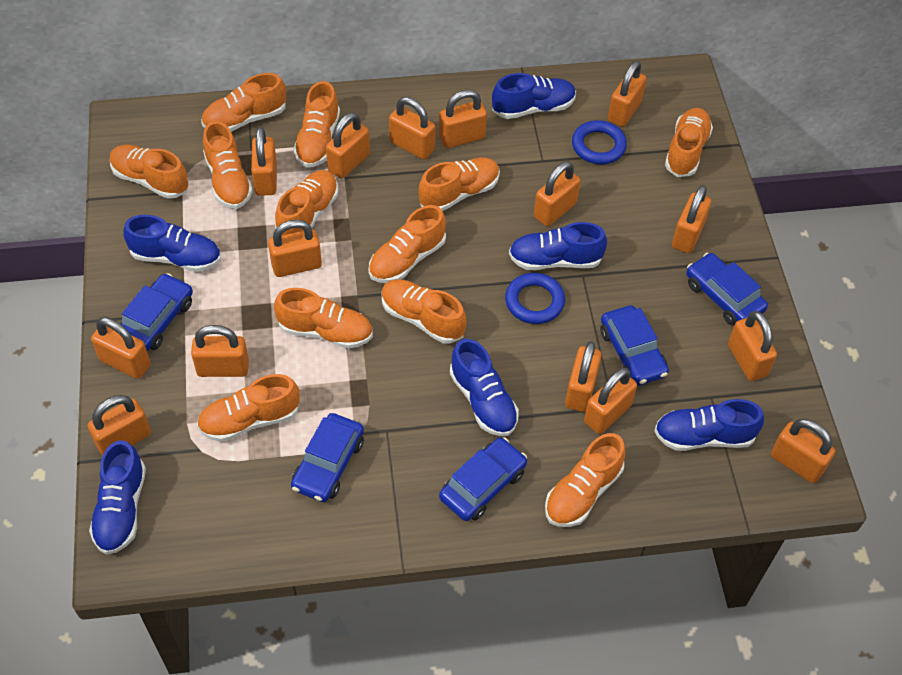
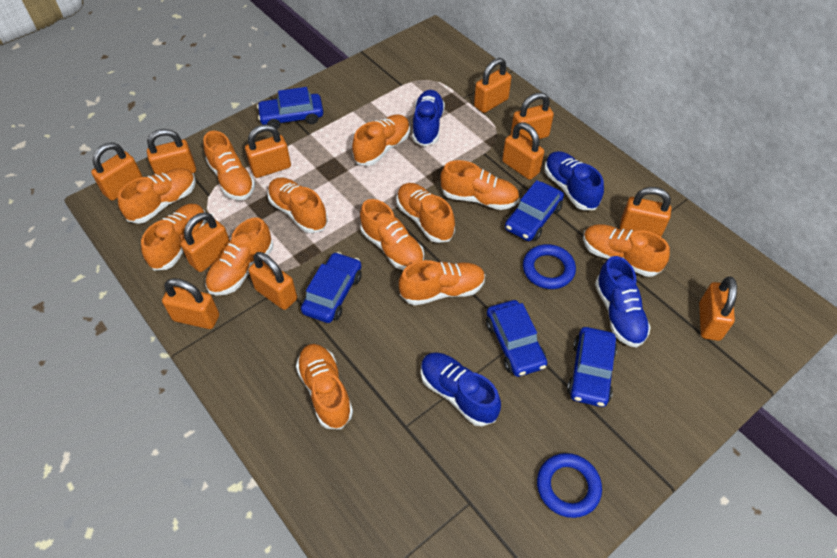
blue shoe: [89,440,146,555] [123,215,221,272] [450,339,519,436] [492,73,576,119] [509,222,607,270] [654,399,764,451] = 6 -> [412,90,445,147] [421,352,501,426] [545,151,604,210] [595,256,651,348] = 4
orange padlock: [88,395,151,456] [91,317,151,379] [191,325,249,377] [251,127,277,196] [268,219,322,277] [326,112,370,178] [389,97,435,159] [439,90,487,148] [534,161,581,226] [565,341,602,412] [584,368,637,434] [608,61,647,127] [672,185,711,253] [728,311,777,381] [771,419,836,483] = 15 -> [91,142,142,201] [147,129,196,175] [162,278,219,329] [181,212,230,272] [245,124,291,178] [248,252,297,310] [474,58,511,113] [502,122,544,180] [511,92,554,141] [620,187,671,237] [699,277,737,341] = 11

